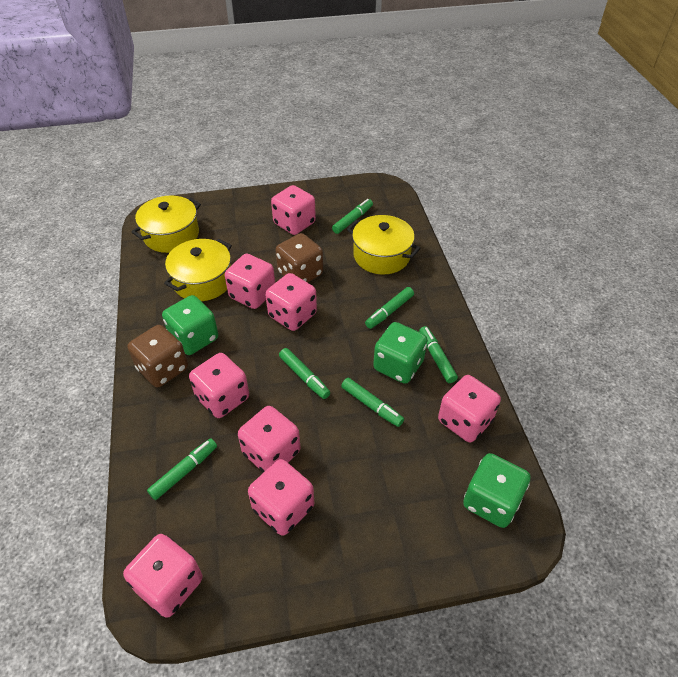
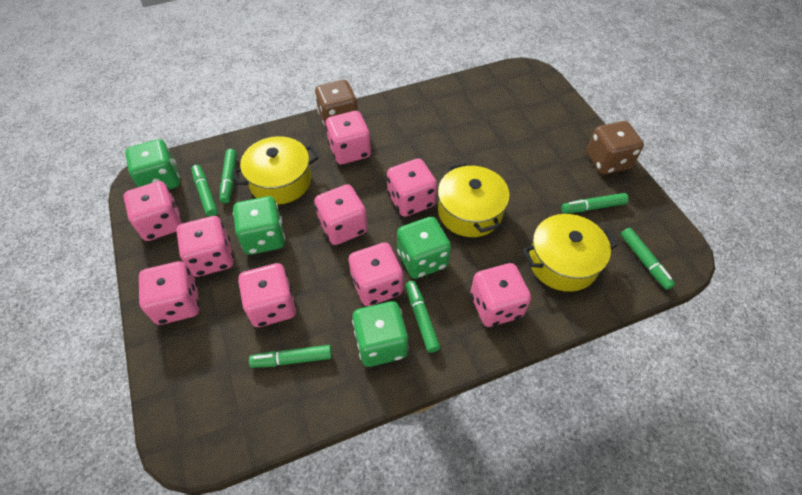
green dice: [162,295,218,355] [373,322,427,384] [463,453,531,528] = 3 -> [125,139,180,189] [233,196,285,255] [352,301,408,367] [397,217,451,279] = 4
pink dice: [123,534,203,618] [189,353,249,418] [225,254,275,309] [238,406,301,473] [248,459,314,536] [265,273,317,331] [271,185,316,235] [438,375,501,442] = 8 -> [123,181,182,241] [139,261,200,325] [177,216,234,277] [238,263,296,327] [314,184,368,245] [325,111,371,164] [349,242,403,306] [387,158,437,217] [471,263,531,327] = 9

